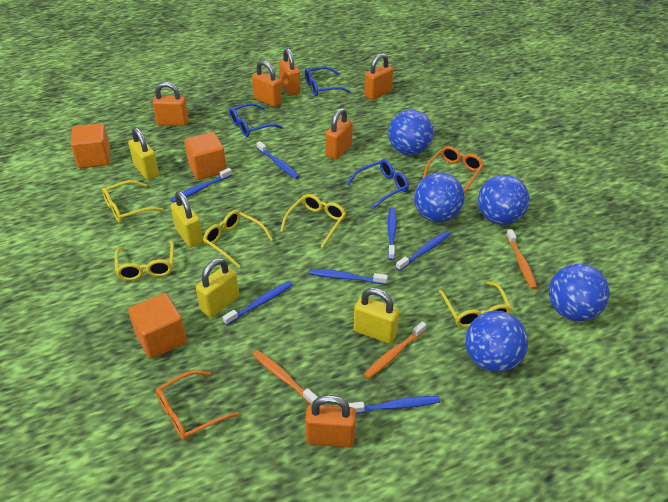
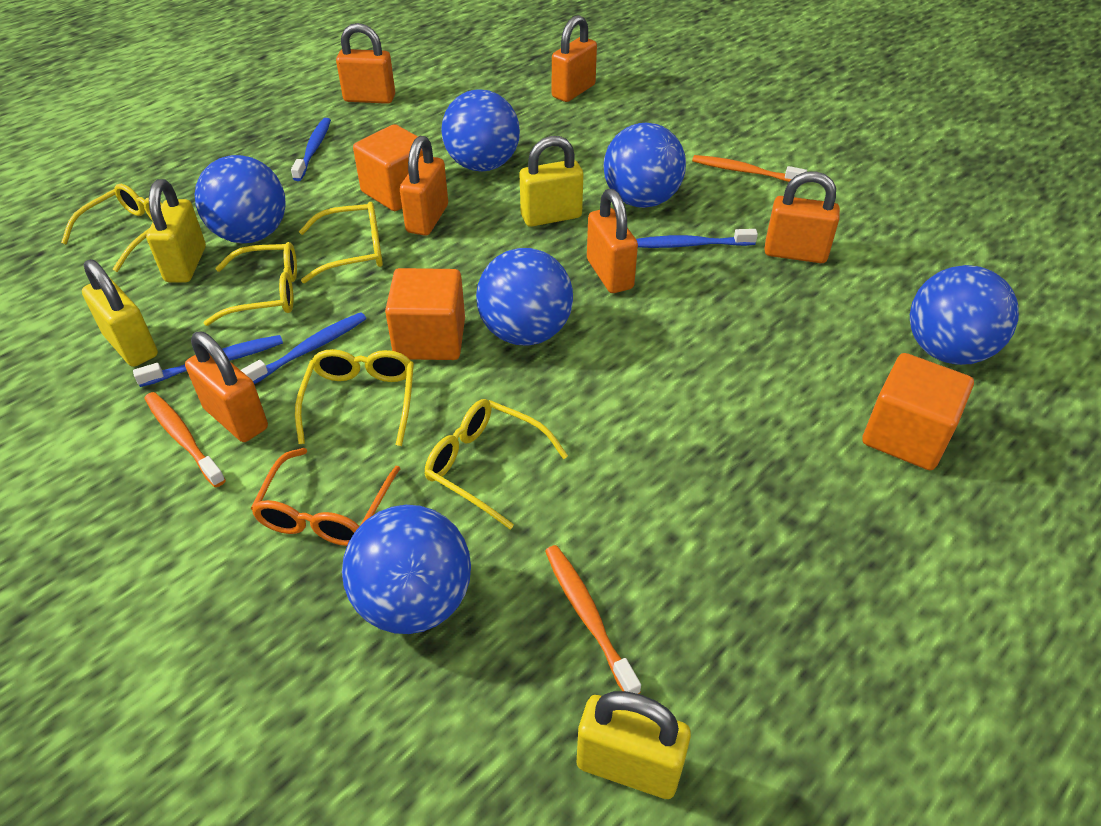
blue ball: [388,110,433,155] [414,172,465,223] [465,311,528,372] [478,175,529,225] [549,264,610,321] = 5 -> [195,155,286,244] [342,505,471,634] [441,89,520,172] [476,248,573,346] [604,123,686,208] [910,265,1019,365] = 6
blue glasses: [229,103,283,137] [305,67,351,96] [347,159,409,209] = 3 -> none = 0
blue toothbrush: [171,168,232,203] [223,281,293,325] [256,141,300,179] [309,269,388,285] [348,396,440,414] [387,208,397,260] [396,231,451,271] = 7 -> [133,335,283,387] [241,312,367,384] [291,118,331,181] [636,229,758,248] = 4
orange glasses: [156,370,238,441] [422,146,484,194] = 2 -> [250,448,400,546] = 1

